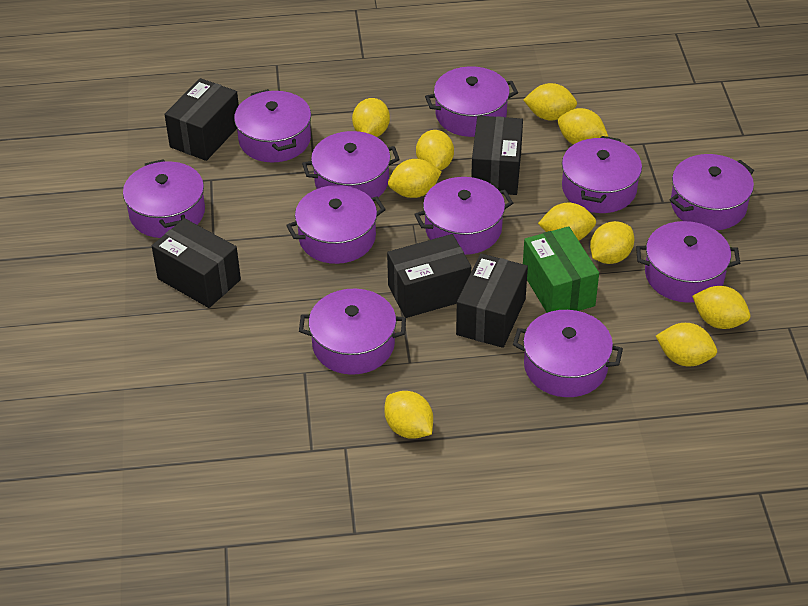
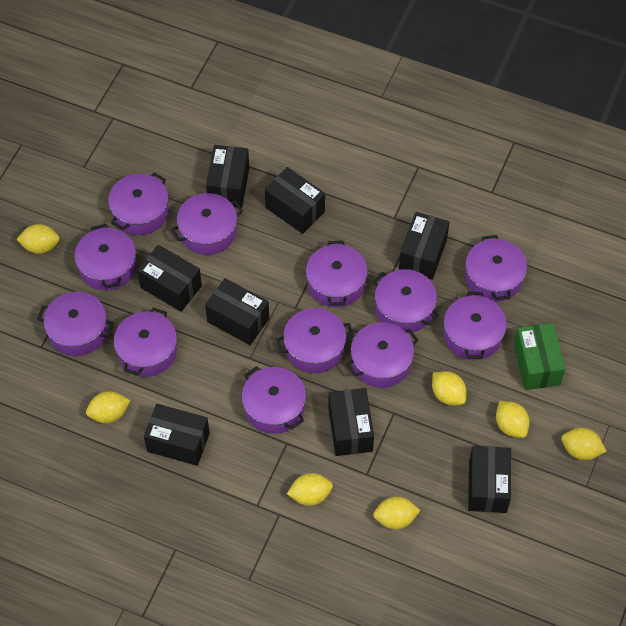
black box: [152,218,241,308] [164,78,239,161] [387,234,471,318] [456,253,528,348] [471,116,523,195] = 5 -> [137,245,202,312] [144,404,210,466] [205,278,269,345] [206,145,249,208] [265,167,325,234] [328,388,374,456] [399,212,449,280] [468,446,511,513] = 8
purple pot: [123,159,205,238] [234,89,311,163] [286,185,386,264] [299,289,406,375] [302,131,400,198] [414,177,513,255] [425,66,518,137] [513,310,623,397] [562,136,642,213] [636,221,740,303] [670,154,754,230] = 11 -> [37,292,114,356] [74,224,137,291] [108,173,169,235] [114,308,177,377] [171,193,243,255] [242,366,306,434] [276,308,354,373] [306,241,368,308] [346,322,418,388] [373,269,439,333] [444,292,507,360] [465,235,527,302] = 12
yellow lemon: [352,98,390,137] [384,391,433,439] [388,159,442,198] [416,130,454,171] [523,83,577,120] [538,202,596,241] [558,108,608,144] [590,221,634,264] [656,323,717,367] [692,286,750,329] = 10 -> [16,224,60,254] [86,391,130,423] [287,473,333,506] [373,496,420,530] [432,371,467,405] [496,401,530,438] [561,428,606,460] = 7

